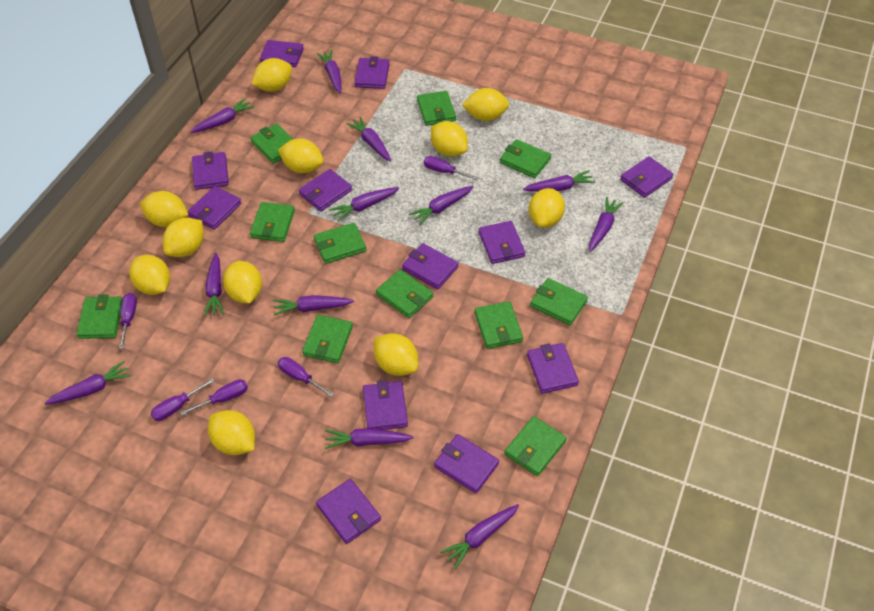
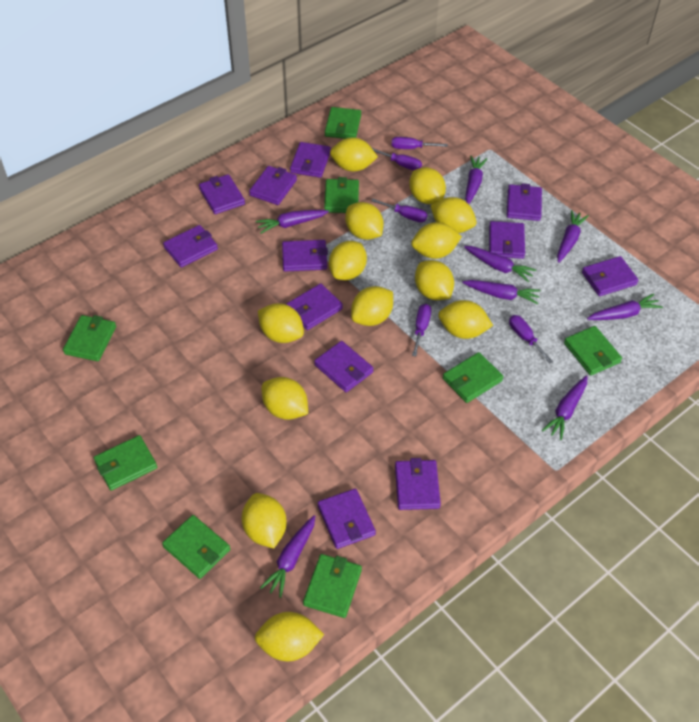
green wallet: [76,294,122,339] [250,124,293,164] [250,202,295,242] [302,315,353,363] [314,223,366,264] [376,269,433,318] [417,91,456,126] [475,301,523,349] [500,139,551,178] [504,416,566,476] [530,278,588,325] = 11 -> [63,315,116,361] [94,435,157,491] [162,515,230,579] [303,554,362,618] [324,177,359,213] [325,107,361,139] [443,352,503,403] [564,326,622,376] = 8
purple carrot: [44,361,131,405] [191,98,254,133] [204,253,224,316] [273,295,354,316] [316,50,341,94] [325,428,414,449] [329,187,399,221] [346,117,391,162] [409,186,473,225] [440,504,519,570] [523,170,595,192] [589,197,624,252] = 12 -> [256,210,329,234] [260,515,315,598] [462,280,541,304] [464,246,536,282] [465,156,488,204] [542,375,588,440] [557,210,589,263] [587,293,663,320] = 8
yellow lemon: [129,255,170,295] [140,191,189,227] [163,218,204,257] [208,410,255,455] [223,261,262,303] [252,58,292,92] [278,139,324,173] [374,333,418,376] [431,121,468,157] [462,88,509,121] [529,188,565,228] = 11 -> [242,493,287,549] [255,612,324,661] [258,303,304,343] [262,377,308,420] [329,241,367,280] [330,137,378,171] [345,202,384,240] [351,286,393,326] [409,167,446,204] [411,222,462,259] [415,260,454,300] [431,197,476,233] [438,300,493,339] = 13

